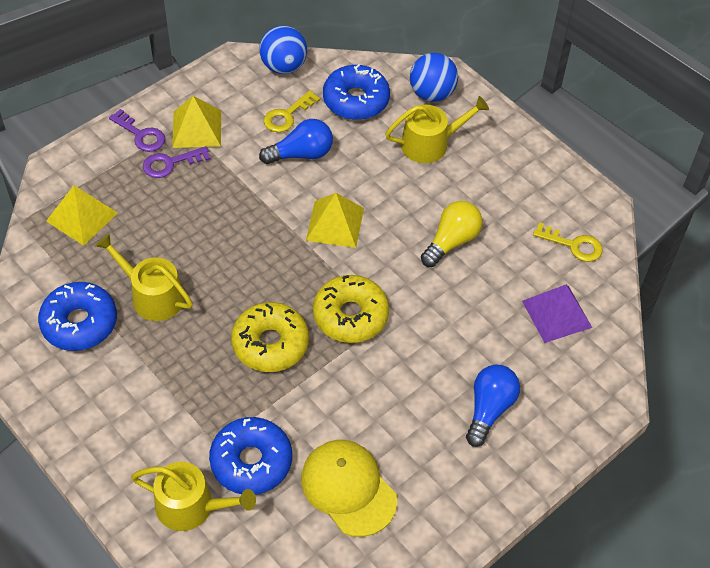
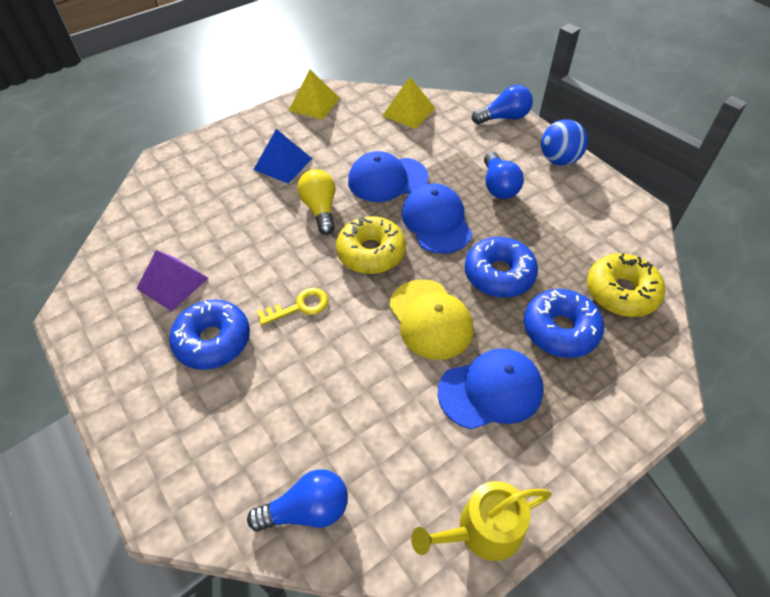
blue ball: [259,25,307,74] [410,53,458,102] = 2 -> [541,119,588,166] = 1
blue cap: none = 0 -> [348,151,428,202] [402,183,472,254] [438,348,544,429] = 3
blue light bulb: [259,119,333,164] [466,365,520,447] = 2 -> [247,469,348,531] [472,85,533,124] [484,152,524,199] = 3
blue pyramid: none = 0 -> [253,129,312,184] = 1
purple key: [109,109,165,152] [143,146,211,178] = 2 -> none = 0
yellow key: [264,90,320,133] [533,222,603,262] = 2 -> [257,288,329,326] = 1
yellow pyramid: [46,185,118,246] [172,96,221,148] [306,193,364,248] = 3 -> [288,70,340,120] [382,77,435,129] = 2
yellow watering can: [95,234,193,321] [131,462,256,531] [385,96,489,163] = 3 -> [411,481,551,561] = 1

